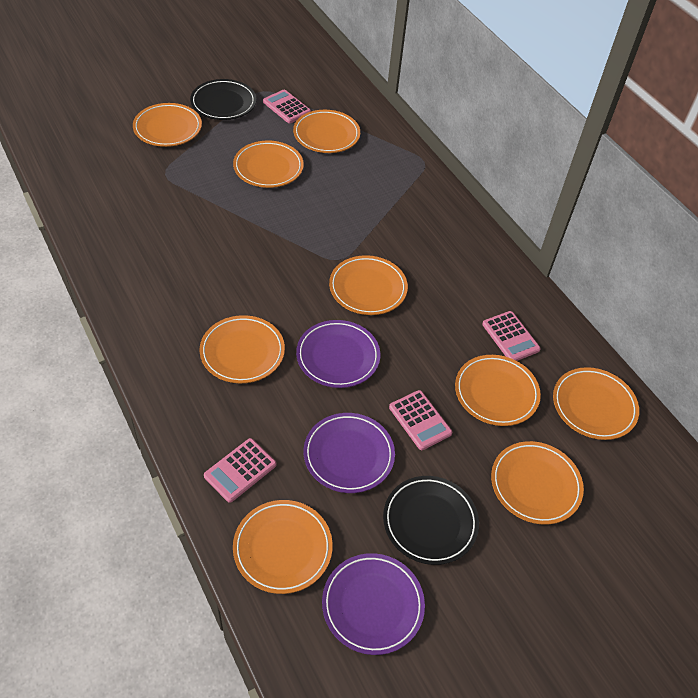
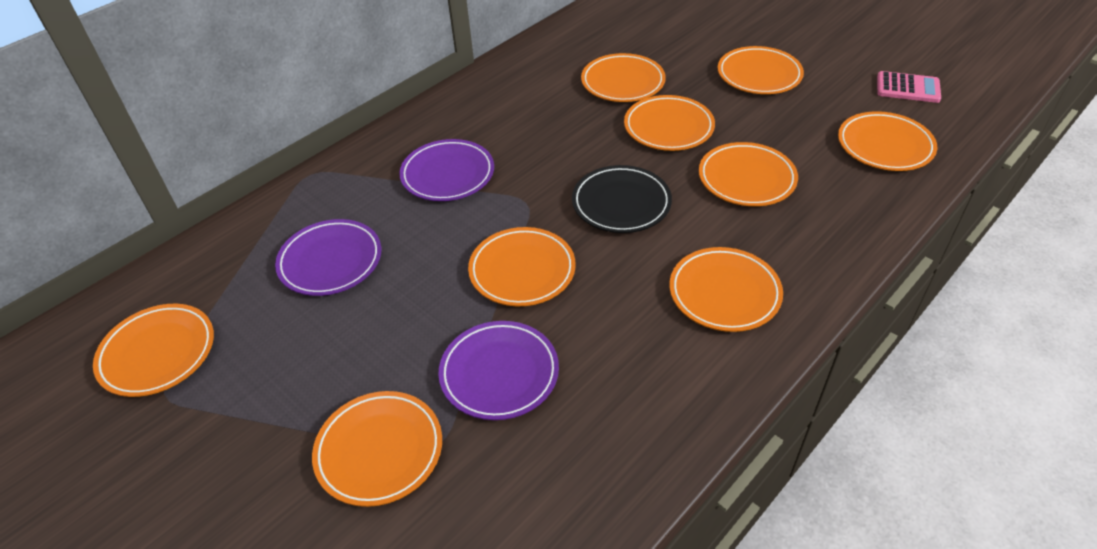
black plate: [190,79,256,120] [383,476,479,565] = 2 -> [572,165,672,233] = 1
pink calculator: [204,438,276,503] [263,89,311,123] [389,390,452,450] [482,311,541,361] = 4 -> [877,71,941,103] = 1

